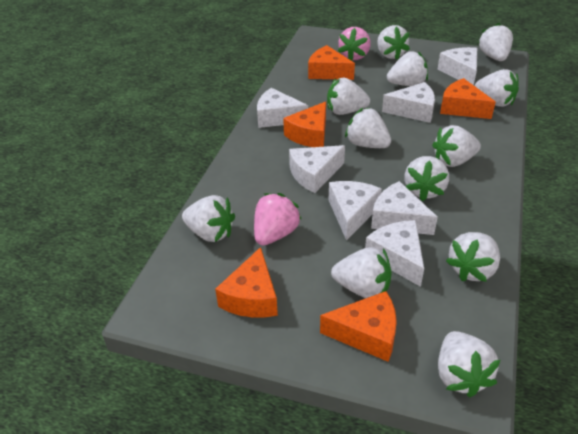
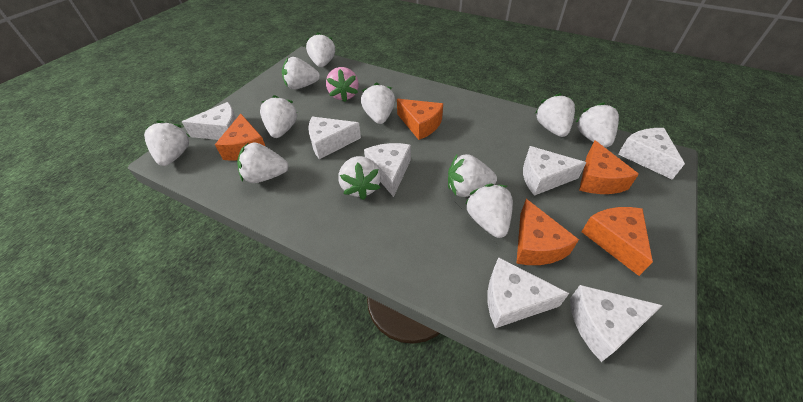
pink strawberry: [254,193,302,245] [338,27,370,61] = 2 -> [326,67,359,102] = 1
white strawberry: [182,195,235,242] [327,77,370,115] [331,247,391,298] [345,108,391,148] [377,25,410,60] [387,51,428,86] [404,156,449,201] [432,125,481,167] [438,331,500,397] [446,232,500,282] [475,69,519,107] [478,23,513,61] = 12 -> [144,120,190,166] [237,143,289,183] [260,95,297,138] [282,57,320,90] [306,32,335,67] [338,156,381,200] [361,82,395,124] [448,154,497,197] [465,184,513,238] [535,93,575,137] [576,102,619,147] = 11

